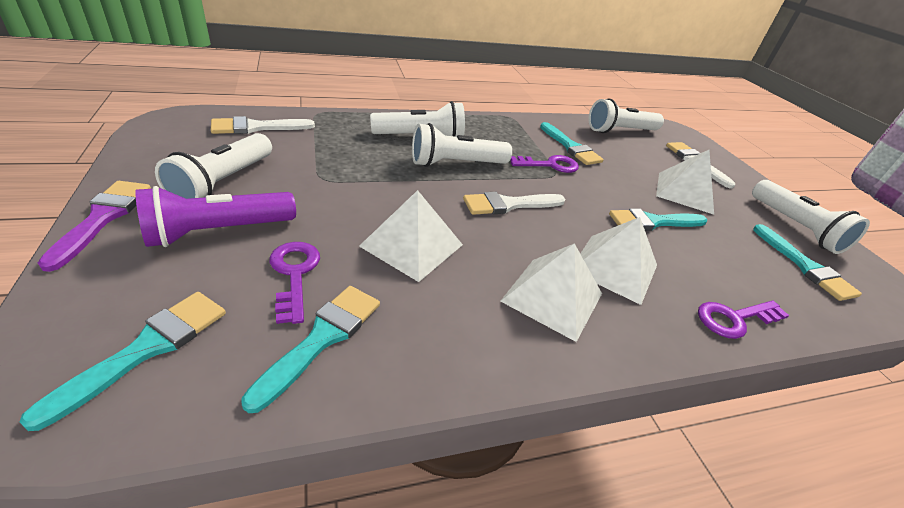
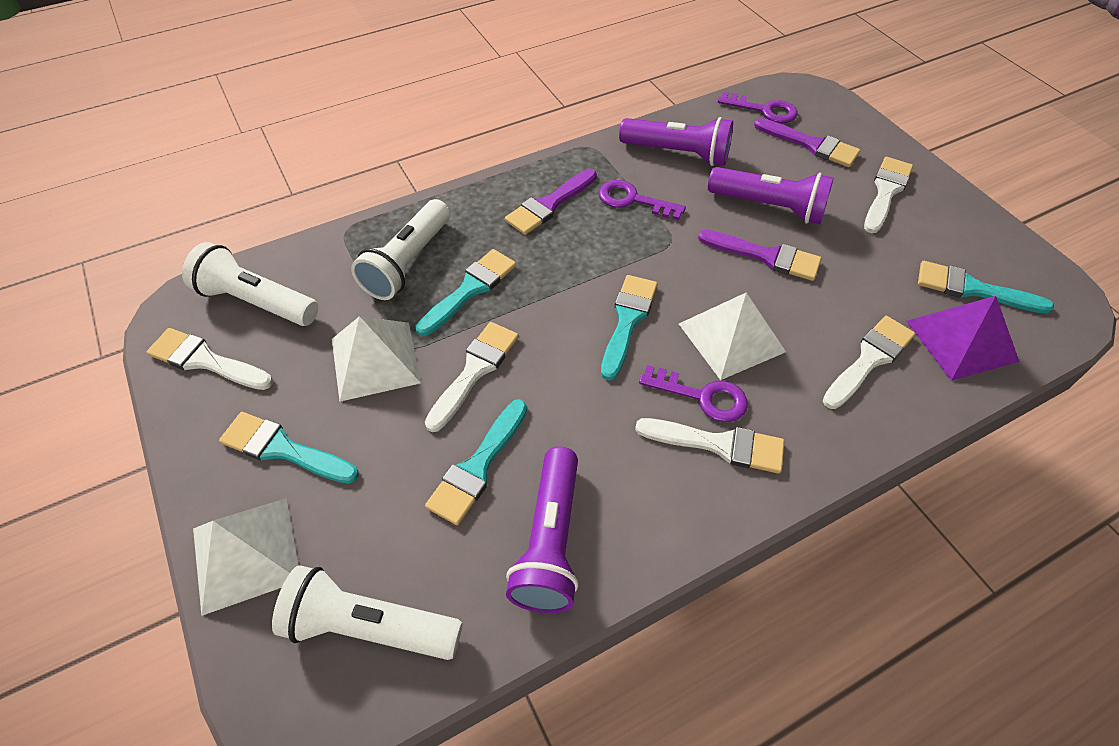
purple brush: [38,181,151,272] = 1 -> [505,169,597,235] [698,230,821,281] [754,118,860,167] = 3
purple flashlight: [135,186,296,247] = 1 -> [506,446,579,613] [619,117,733,166] [708,167,834,224] = 3
purple pyramid: none = 0 -> [906,296,1019,381] = 1
white brush: [211,116,315,134] [463,192,565,215] [666,142,735,189] = 3 -> [147,328,273,390] [425,322,519,432] [635,418,784,474] [823,316,915,409] [864,157,913,233] = 5
white flashlight: [155,133,272,199] [370,101,465,137] [412,123,512,167] [589,99,664,133] [752,180,870,254] = 5 -> [182,242,318,326] [272,565,463,660] [351,199,450,300] = 3
white pyramid: [359,190,463,282] [501,243,602,342] [580,217,657,305] [656,150,714,215] = 4 -> [193,498,298,616] [332,316,421,402] [679,293,786,380] = 3

